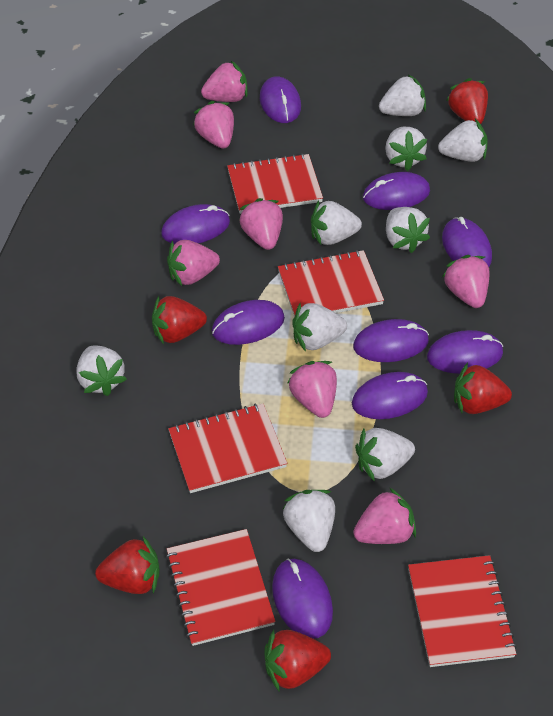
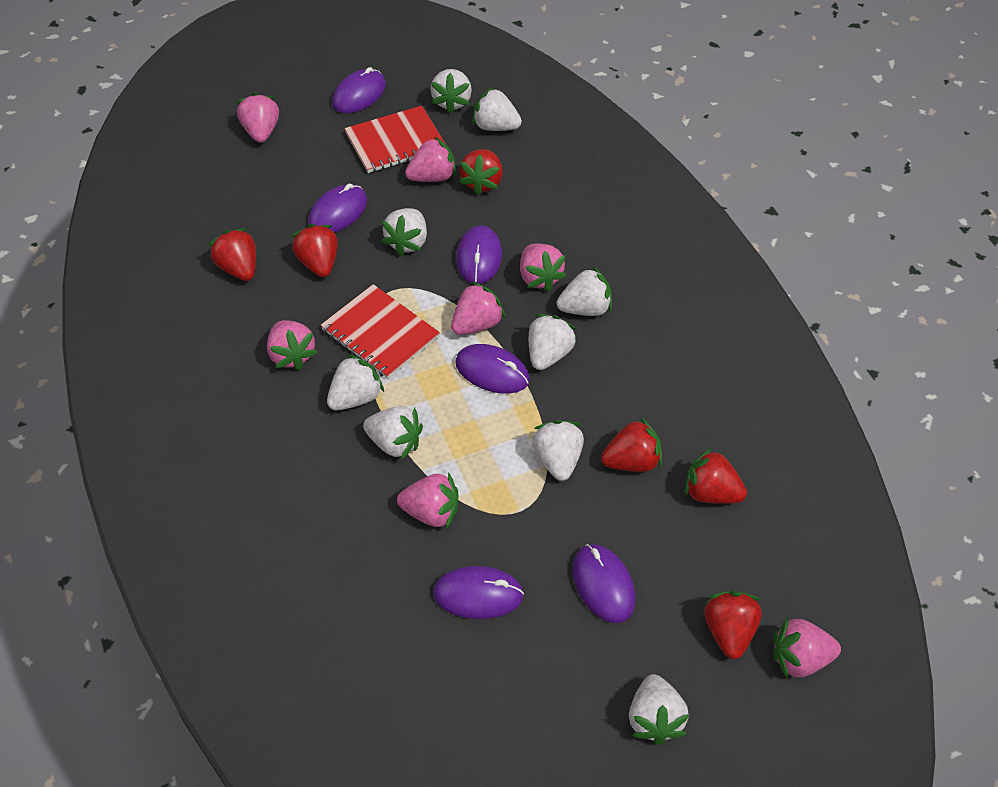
purple mouse: [161,204,230,244] [212,300,285,345] [260,77,301,123] [272,558,333,639] [352,372,428,419] [353,319,429,362] [363,172,430,210] [427,330,504,374] [442,217,492,267] = 9 -> [308,183,367,233] [332,67,386,113] [433,566,524,619] [455,344,530,394] [456,225,502,284] [573,544,635,623] = 6
red notebook: [166,529,275,646] [168,404,287,493] [227,153,323,214] [278,250,384,317] [408,555,517,667] = 5 -> [321,284,440,379] [345,106,446,173] = 2
red strawberry: [95,536,160,594] [152,296,207,344] [264,630,331,692] [446,78,488,124] [454,363,512,414] = 5 -> [208,228,256,281] [291,224,338,277] [459,149,503,195] [601,417,662,472] [685,448,747,504] [704,591,762,659] = 6

